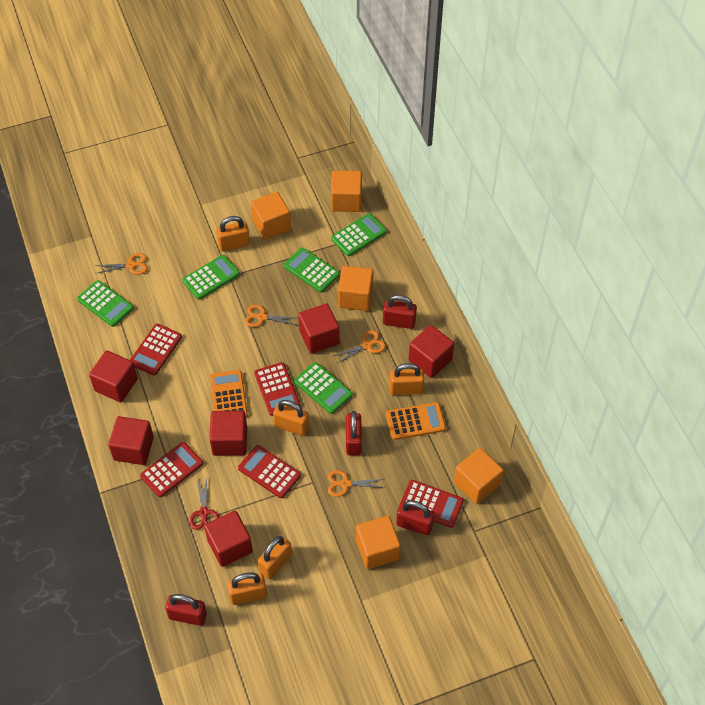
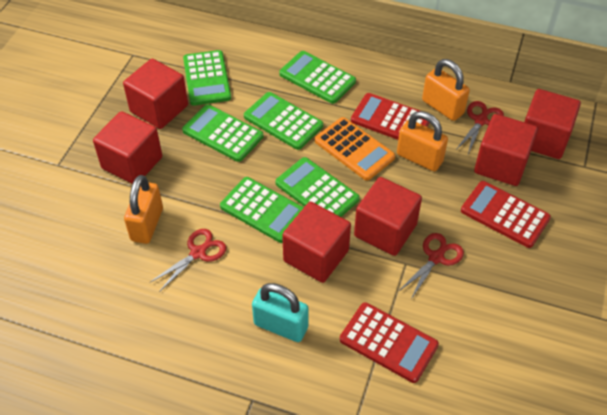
green calculator: [77,280,134,327] [182,255,240,300] [284,248,340,293] [294,362,353,414] [331,213,387,256] = 5 -> [182,104,263,162] [183,50,231,106] [220,177,304,243] [244,92,323,150] [275,157,360,217] [279,51,356,104] = 6
orange calculator: [210,370,248,417] [386,402,446,440] = 2 -> [315,117,395,181] = 1
orange cube: [251,192,291,240] [331,170,362,212] [338,266,374,311] [356,516,401,569] [454,448,504,504] = 5 -> none = 0
orange padlock: [216,216,250,252] [227,572,267,605] [258,535,292,579] [273,400,309,436] [389,363,424,395] = 5 -> [124,175,163,244] [397,111,448,171] [422,59,470,121] = 3
orange scissors: [95,253,148,275] [244,304,296,327] [328,470,386,497] [334,330,386,363] = 4 -> none = 0
red calculator: [130,324,182,376] [140,442,203,497] [238,445,301,498] [254,362,300,416] [400,480,464,528] = 5 -> [340,302,439,383] [351,93,430,140] [461,181,551,248] = 3
red padlock: [165,594,207,626] [346,411,362,456] [383,295,417,329] [396,500,434,535] = 4 -> none = 0
red scissors: [189,478,219,530] = 1 -> [149,229,226,292] [399,233,464,299] [456,101,504,154] = 3
turquoise padlock: none = 0 -> [252,283,309,342] = 1

